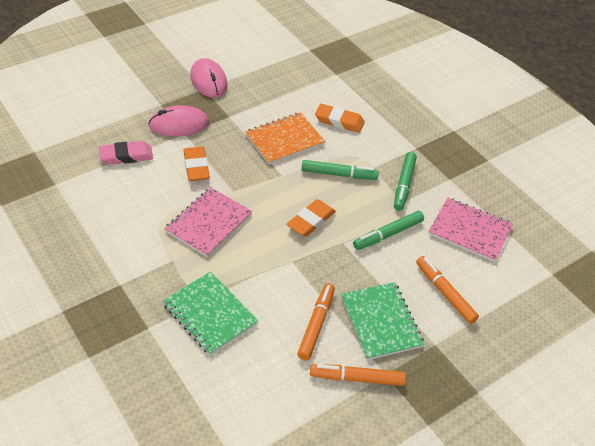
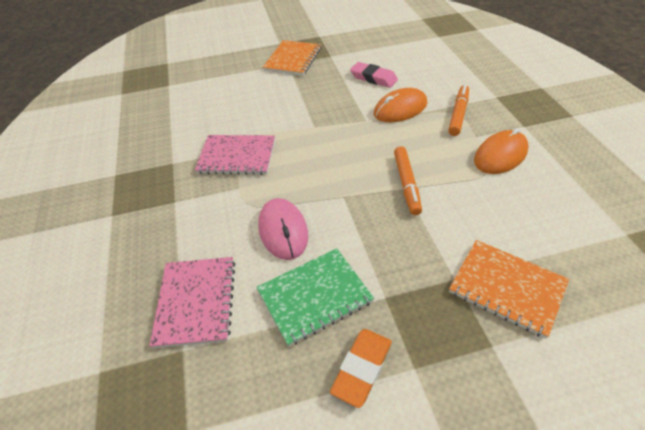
green marker: [302,160,379,180] [353,211,424,250] [394,152,417,211] = 3 -> none = 0
green notebook: [163,271,258,355] [341,282,424,360] = 2 -> [256,248,374,346] = 1
orange eraser: [184,147,210,181] [287,199,336,237] [315,104,365,133] = 3 -> [330,329,392,408] = 1
orange marker: [297,283,335,360] [310,364,406,386] [416,256,479,324] = 3 -> [394,146,422,215] [448,84,469,136] = 2
orange mouse: none = 0 -> [374,88,427,122] [474,128,529,174] = 2
orange notebook: [245,112,325,165] = 1 -> [263,40,321,76] [449,240,569,339] = 2
pink mouse: [148,105,209,136] [190,58,228,98] = 2 -> [258,198,308,260] = 1

